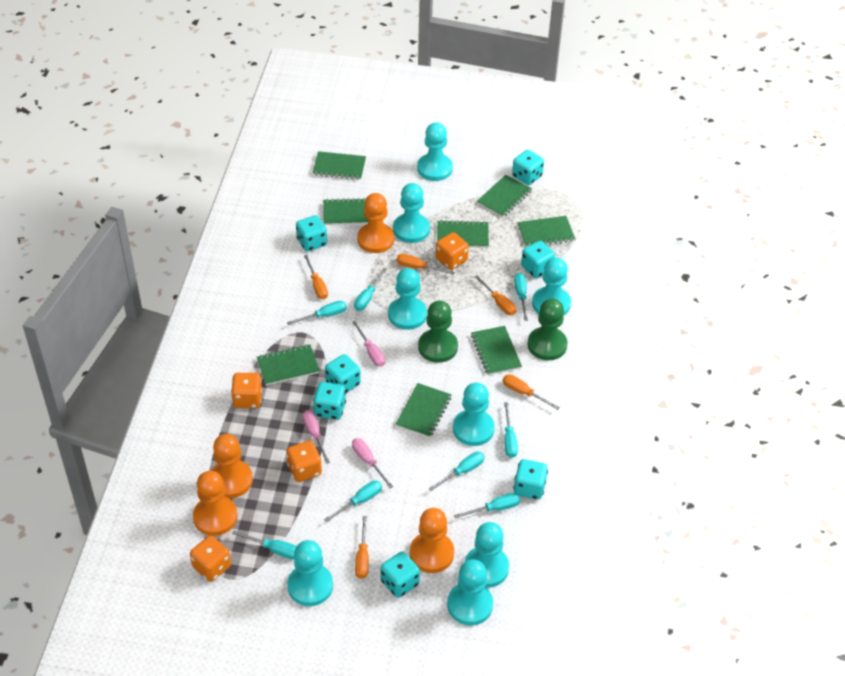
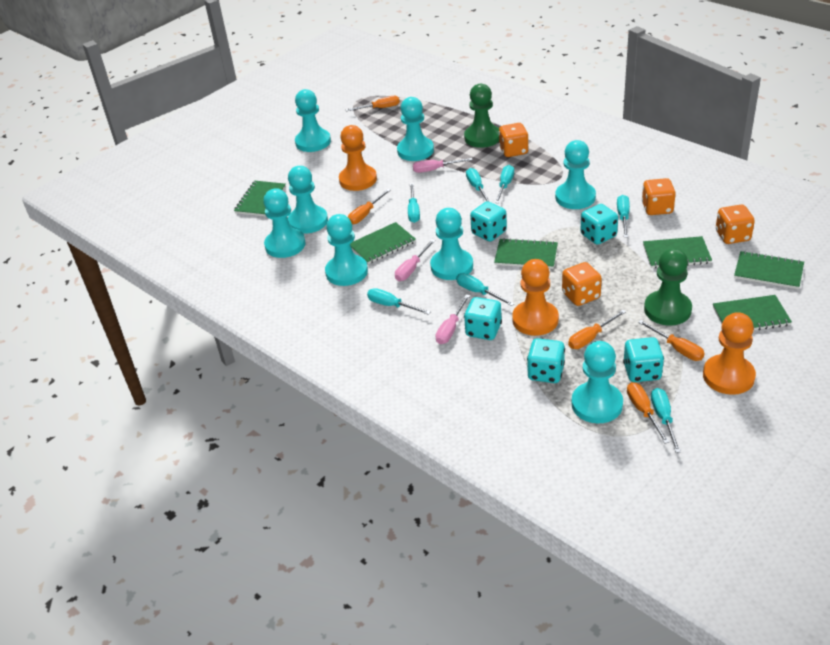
green notebook: [257,344,320,386] [313,151,366,180] [323,198,369,225] [396,383,452,438] [437,220,489,248] [471,326,522,375] [477,175,532,217] [517,216,575,247] = 8 -> [234,181,286,217] [350,222,416,264] [494,238,558,269] [643,236,712,268] [713,295,792,330] [734,251,804,289] = 6
orange pawn: [193,471,238,536] [211,434,253,498] [357,193,394,253] [410,508,454,573] = 4 -> [339,125,377,191] [512,259,559,336] [703,312,756,395] = 3
turquoise dice: [296,215,327,252] [313,382,346,420] [325,354,361,393] [381,552,420,598] [512,150,544,185] [513,459,548,500] [521,241,555,278] = 7 -> [464,297,502,340] [470,201,507,241] [527,338,565,383] [580,204,618,245] [623,337,664,382] = 5
turquoise screwdriver: [232,531,297,559] [287,301,347,325] [324,480,382,522] [354,268,387,311] [429,452,485,491] [454,493,521,519] [504,402,518,458] [514,273,528,321] = 8 -> [367,288,430,315] [408,183,420,223] [456,273,515,306] [466,168,490,202] [495,165,514,203] [617,195,630,237] [651,388,681,453] = 7

